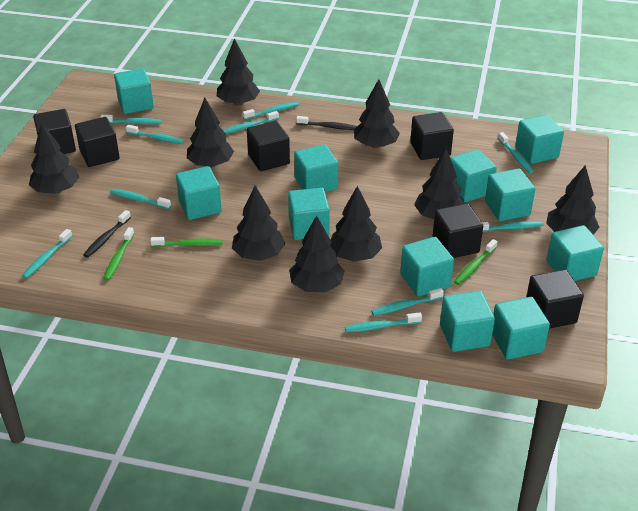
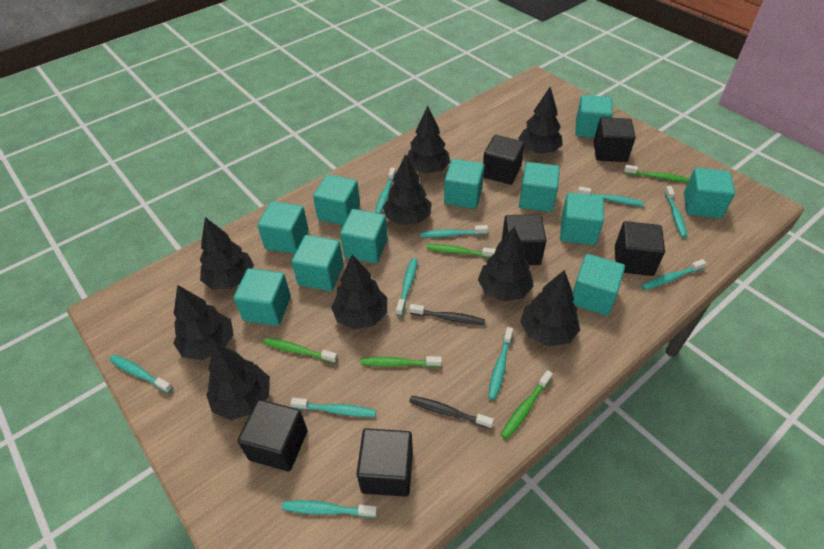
green toothbrush: [103,227,134,280] [150,237,222,247] [454,239,498,285] = 3 -> [263,338,338,363] [361,356,442,367] [426,244,496,258] [501,370,553,439] [624,165,689,183] = 5

